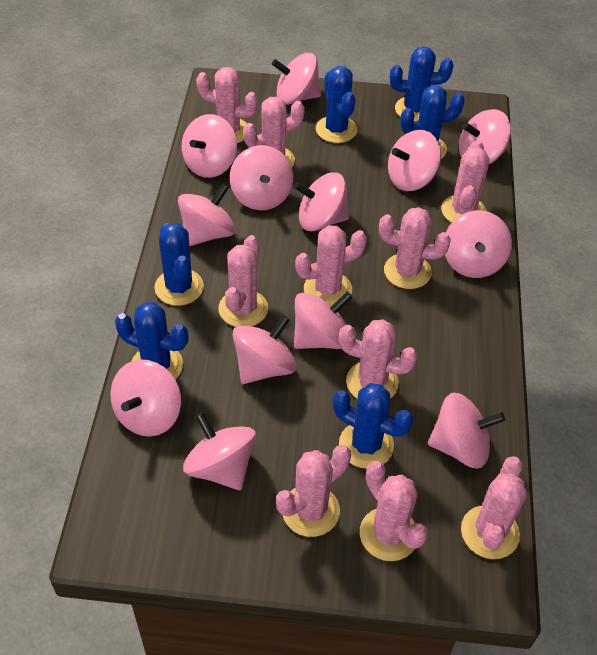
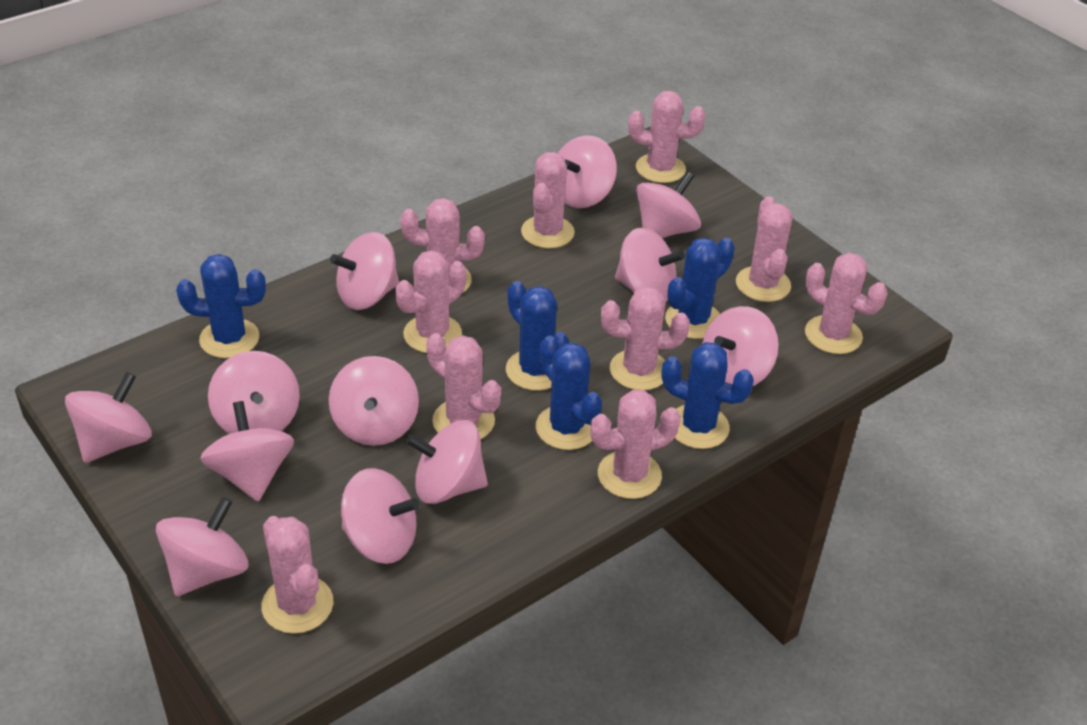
blue cactus: [115,302,189,379] [154,223,204,306] [316,66,357,143] [333,383,413,469] [390,46,454,121] [400,85,465,159] = 6 -> [176,254,266,358] [506,281,569,391] [536,336,602,450] [662,342,754,449] [665,238,735,339] = 5
pink spinning top: [111,359,181,437] [178,184,236,246] [182,114,237,178] [183,412,256,490] [230,145,293,210] [232,315,297,384] [272,53,321,105] [294,172,349,231] [294,291,352,349] [388,130,441,191] [428,393,505,469] [445,210,512,278] [459,109,511,164] = 13 -> [65,372,152,463] [156,497,248,596] [200,401,294,501] [208,351,300,434] [329,356,419,446] [330,232,399,310] [341,468,420,564] [405,420,488,504] [557,135,617,208] [615,228,685,302] [636,171,701,238] [702,306,779,386] = 12

